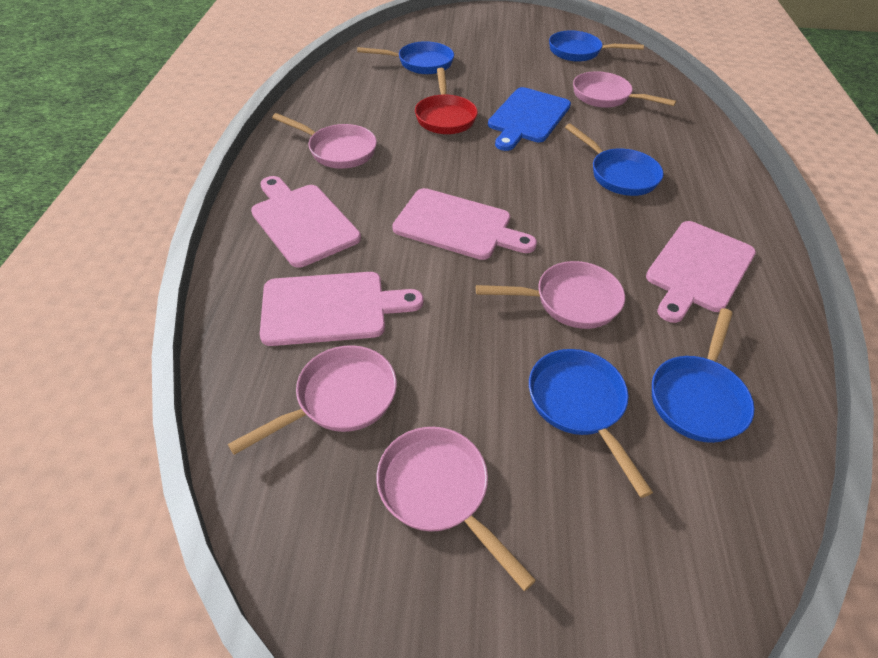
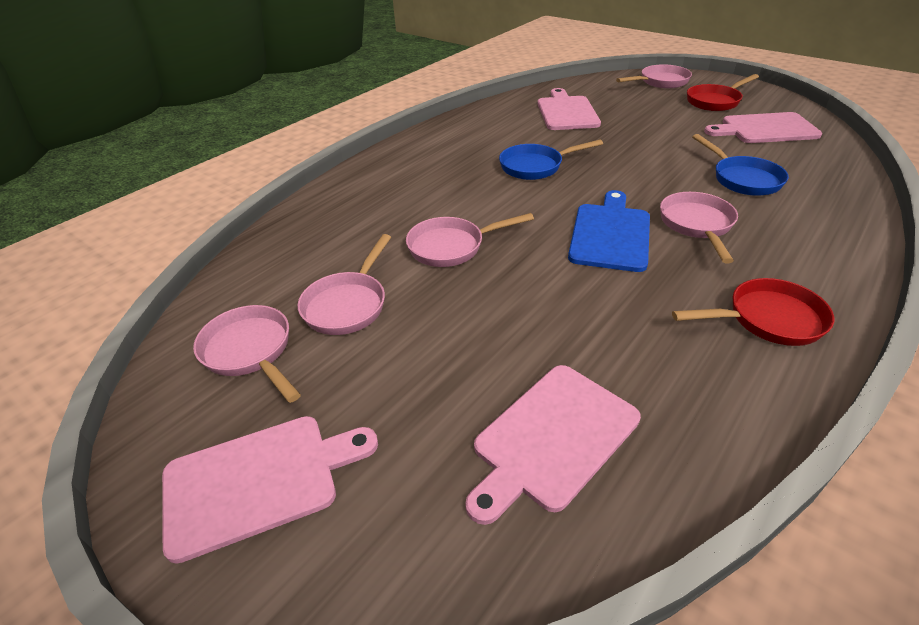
blue pan: [357,41,454,74] [529,349,653,498] [549,30,644,62] [565,124,664,196] [652,308,754,443] = 5 -> [499,139,603,180] [692,134,789,196] = 2
red pan: [415,68,478,134] = 1 -> [672,278,834,346] [687,74,759,111] = 2

